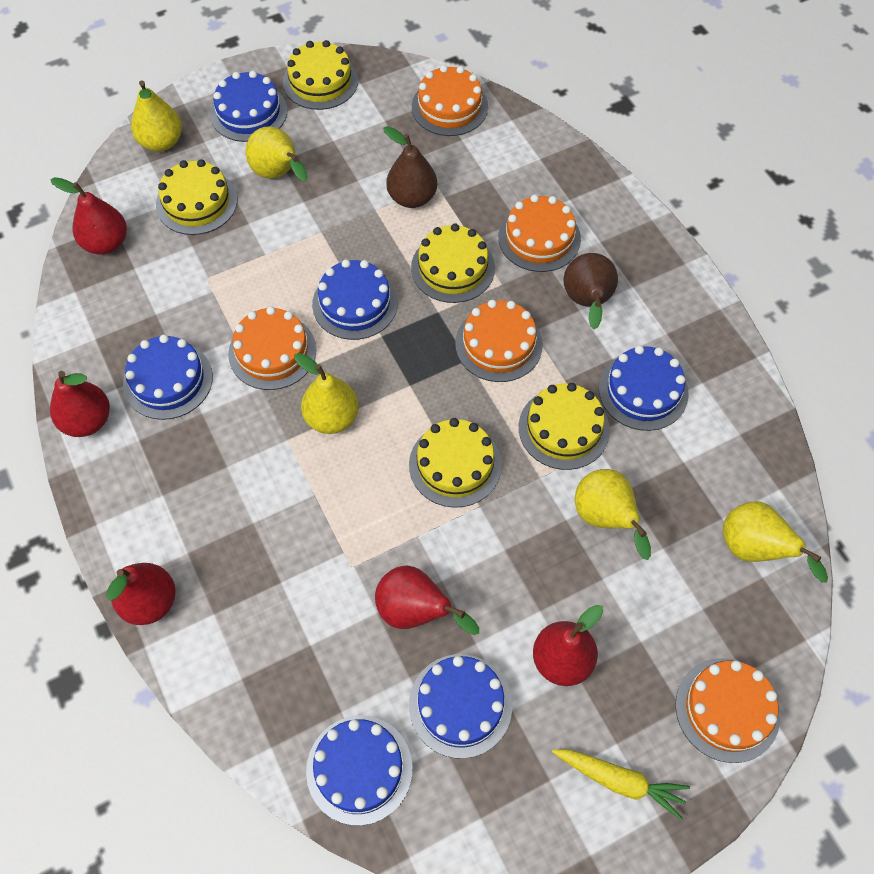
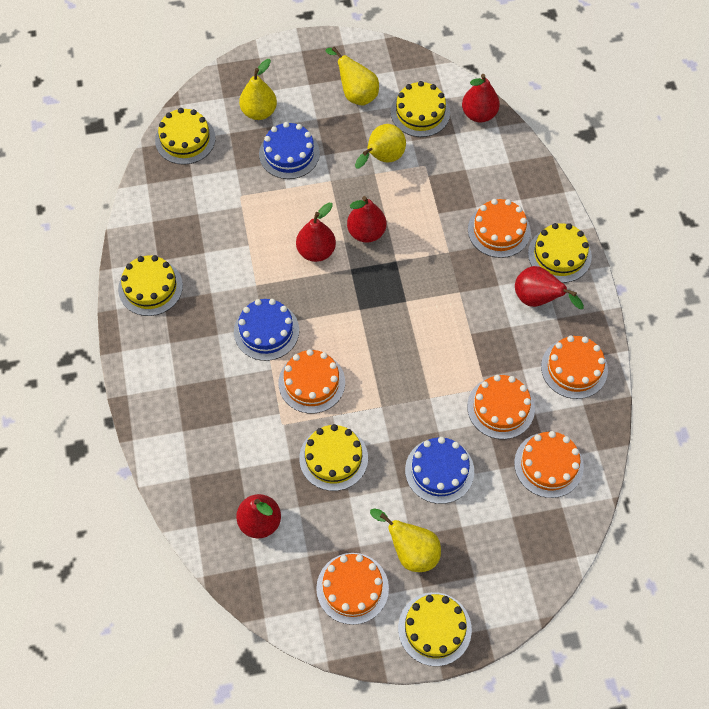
blue cake: [123,334,213,420] [210,71,287,142] [306,716,413,826] [312,259,398,340] [409,654,512,759] [599,345,689,431] = 6 -> [234,299,299,361] [259,122,320,179] [405,437,474,504] = 3
brown pear: [383,126,437,208] [563,253,618,330] = 2 -> none = 0
orange cake: [228,306,316,390] [412,65,488,136] [455,300,543,382] [498,194,581,272] [675,658,780,763] = 5 -> [279,349,345,414] [316,553,389,625] [467,375,535,439] [468,199,531,258] [514,431,584,498] [541,336,608,399] = 6
yellow cake: [156,159,237,235] [283,40,358,110] [409,418,502,508] [411,224,495,303] [519,383,610,470] = 5 -> [118,255,183,316] [155,108,216,165] [299,424,368,491] [391,81,450,137] [398,592,472,666] [528,223,592,283] = 6
yellow carrot: [552,749,690,820] = 1 -> none = 0
yellow pear: [131,80,182,151] [245,126,308,182] [294,353,359,434] [575,469,651,560] [723,501,828,582] = 5 -> [239,59,277,120] [325,47,379,106] [355,124,406,168] [370,509,441,572] = 4

